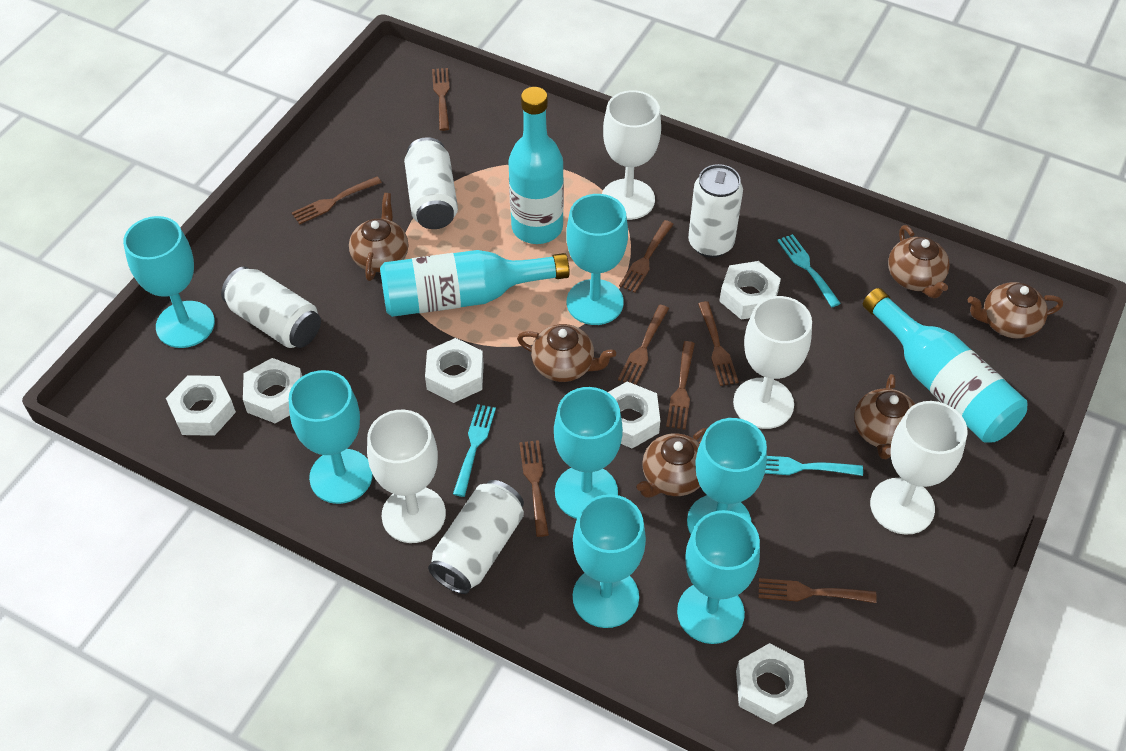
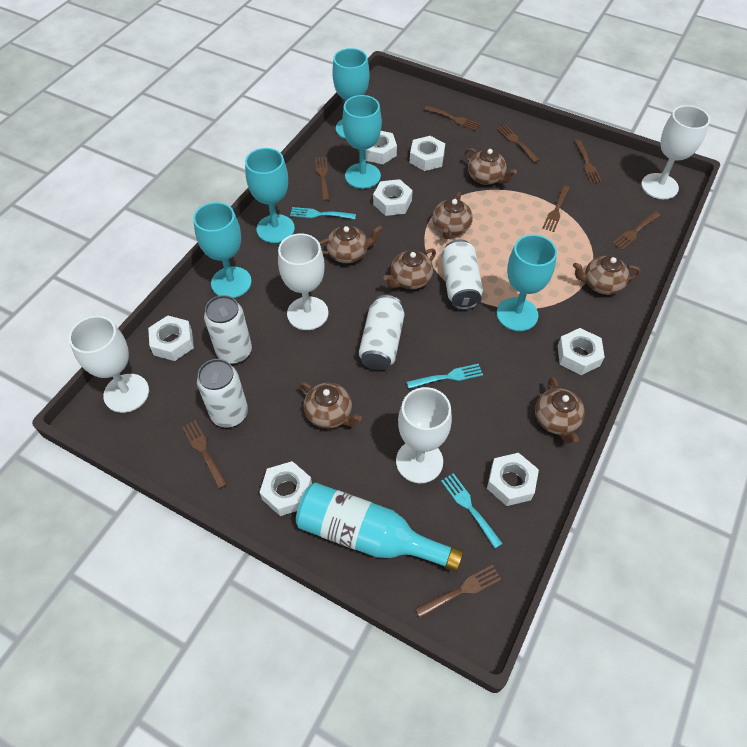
brown teapot: [349,193,408,281] [517,324,616,382] [636,428,708,498] [854,374,915,459] [888,225,950,298] [968,282,1063,339] = 6 -> [299,382,362,429] [319,225,383,263] [384,248,436,289] [432,192,473,239] [465,148,517,185] [535,377,585,444] [573,256,641,295] = 7
turquoise bottle: [380,250,570,317] [508,87,564,244] [863,288,1027,443] = 3 -> [296,483,463,572] = 1
turquoise goblet: [123,216,215,348] [289,370,373,504] [554,387,623,519] [566,194,628,325] [573,494,646,628] [677,510,760,644] [687,418,767,534] = 7 -> [193,202,252,298] [245,148,295,243] [332,48,370,139] [342,95,382,189] [496,234,557,331] = 5
white nut: [166,375,236,436] [243,358,302,423] [425,338,484,403] [608,381,660,449] [719,261,781,320] [736,643,808,724] = 6 -> [148,316,194,361] [259,461,312,516] [365,131,397,164] [373,179,413,216] [410,136,445,171] [487,453,539,506] [558,328,605,375] = 7

